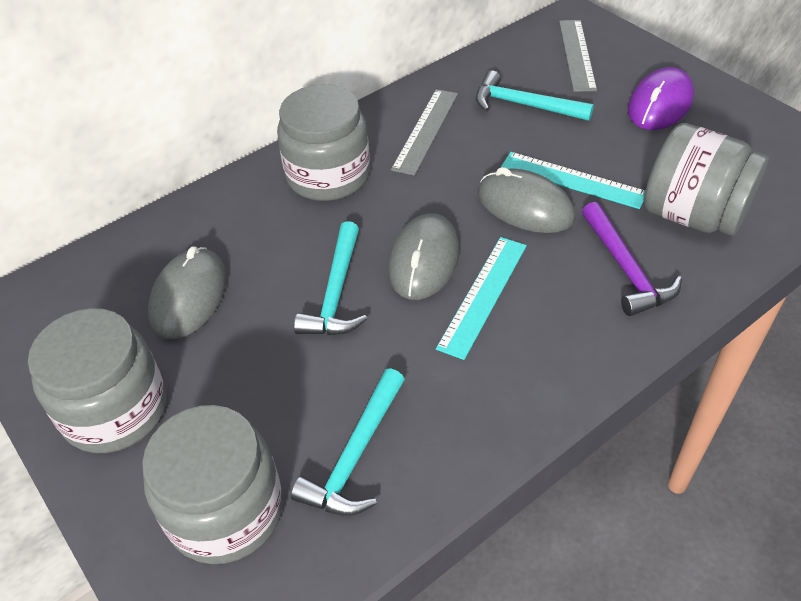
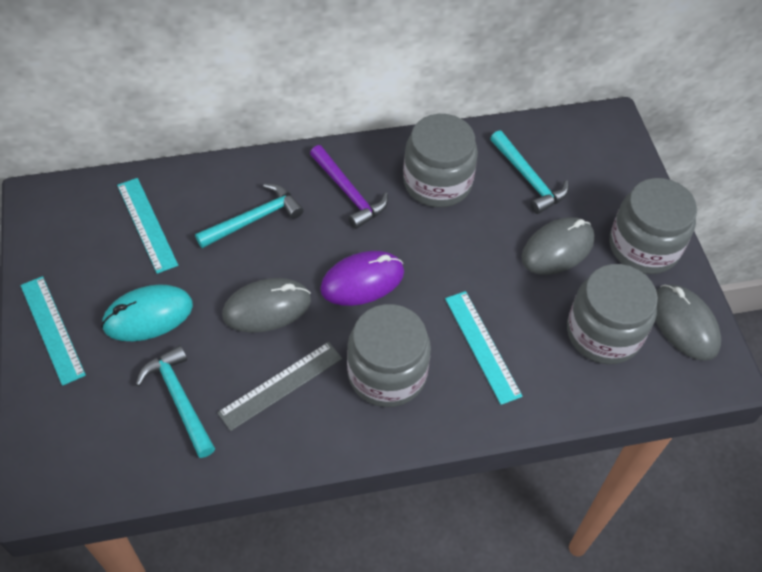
grey ruler: [391,89,458,176] [559,20,597,92] = 2 -> [217,342,342,431] = 1
turquoise mouse: none = 0 -> [101,284,193,341] = 1
turquoise ruler: [436,237,527,360] [501,152,645,209] = 2 -> [20,276,86,386] [117,178,178,274] [445,291,523,405] = 3

